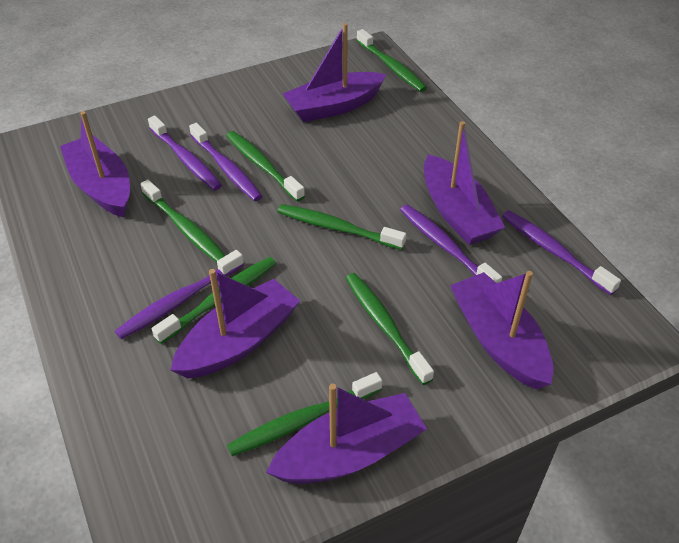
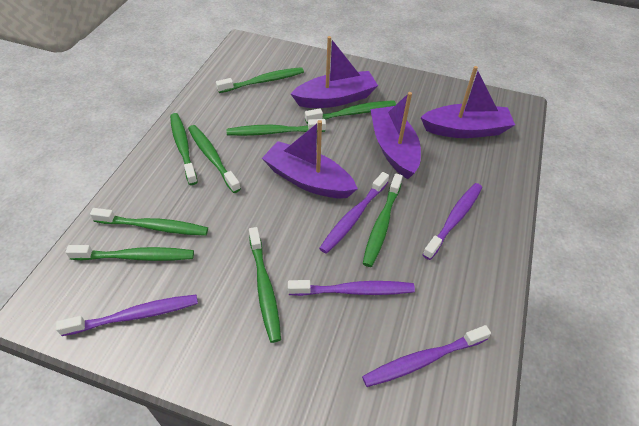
green toothbrush: [140,180,226,262] [152,257,276,344] [226,131,305,202] [227,372,382,456] [277,204,406,250] [346,273,434,385] [356,29,427,92] = 7 -> [66,245,194,261] [90,208,208,236] [170,113,198,185] [188,125,241,193] [216,67,304,93] [226,119,326,136] [249,227,281,343] [305,100,396,124] [363,173,403,267] = 9
purple boat: [60,111,130,217] [171,269,300,379] [266,384,427,484] [283,23,386,122] [424,121,505,245] [450,271,553,389] = 6 -> [262,120,358,198] [291,36,378,108] [370,92,421,179] [420,66,515,138] = 4

